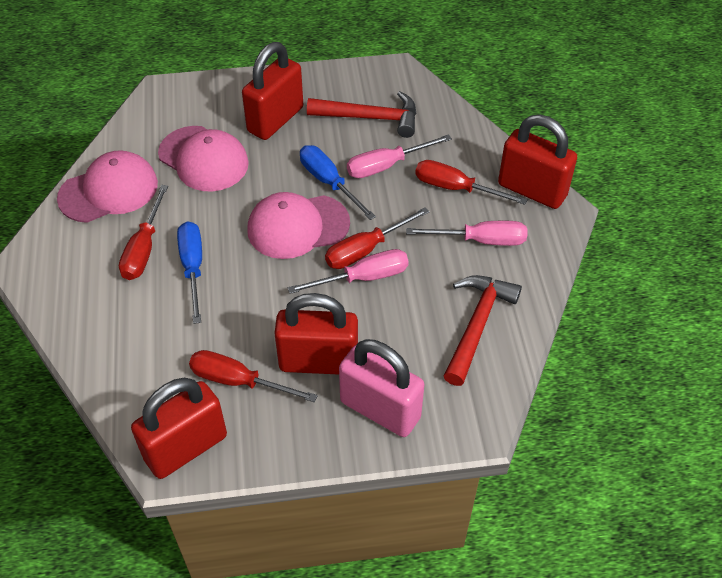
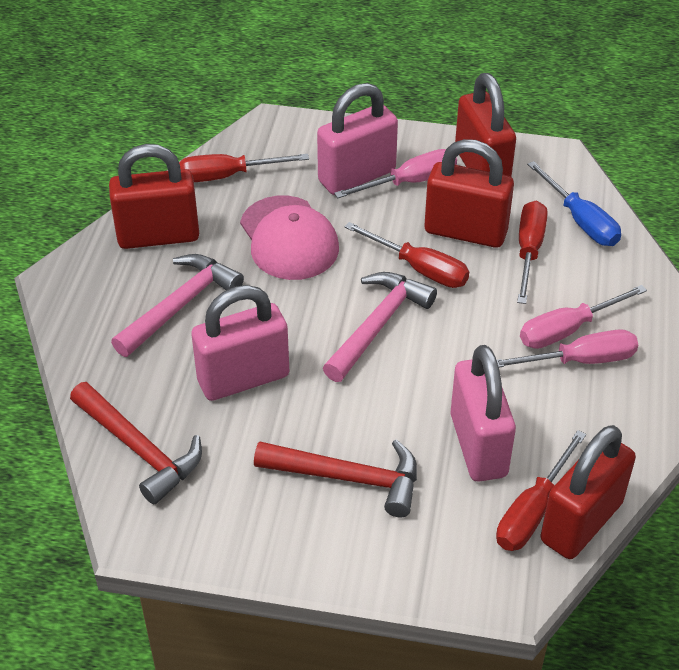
blue screwdriver: [177,221,202,324] [300,145,376,220] = 2 -> [527,161,621,246] = 1
pink cap: [57,150,158,223] [158,126,249,191] [247,192,350,259] = 3 -> [240,195,339,280] = 1
pink hammer: none = 0 -> [111,254,244,357] [323,272,437,382] = 2
pink padlock: [339,339,424,437] = 1 -> [191,285,289,401] [317,83,398,195] [450,345,516,482] = 3

